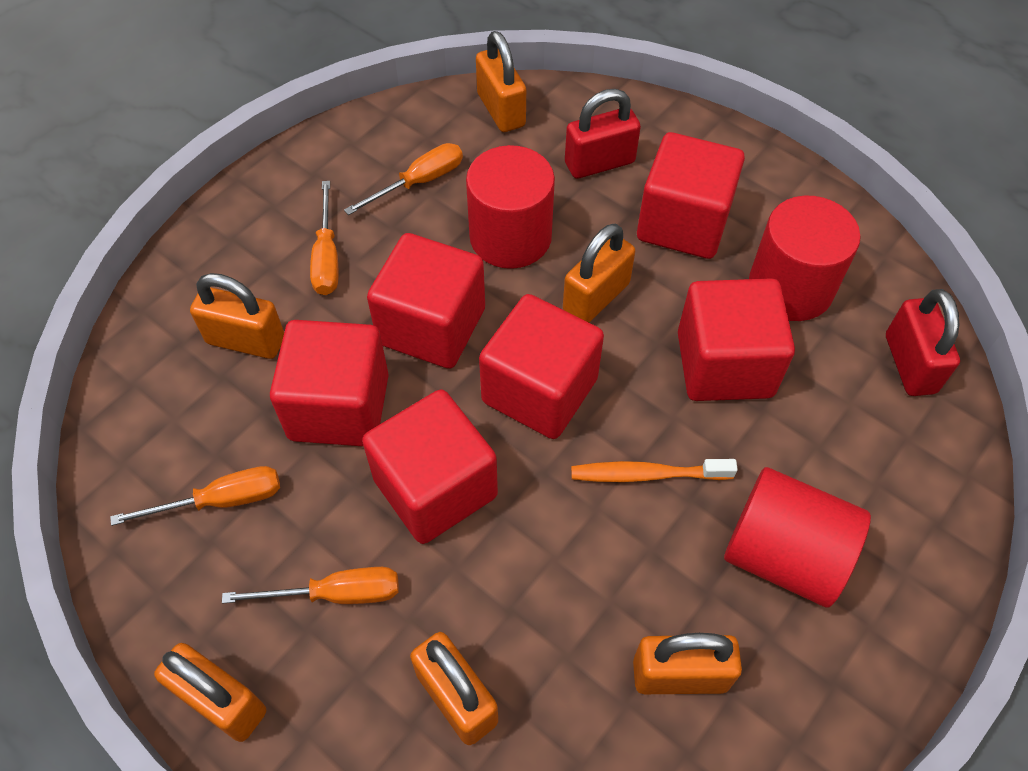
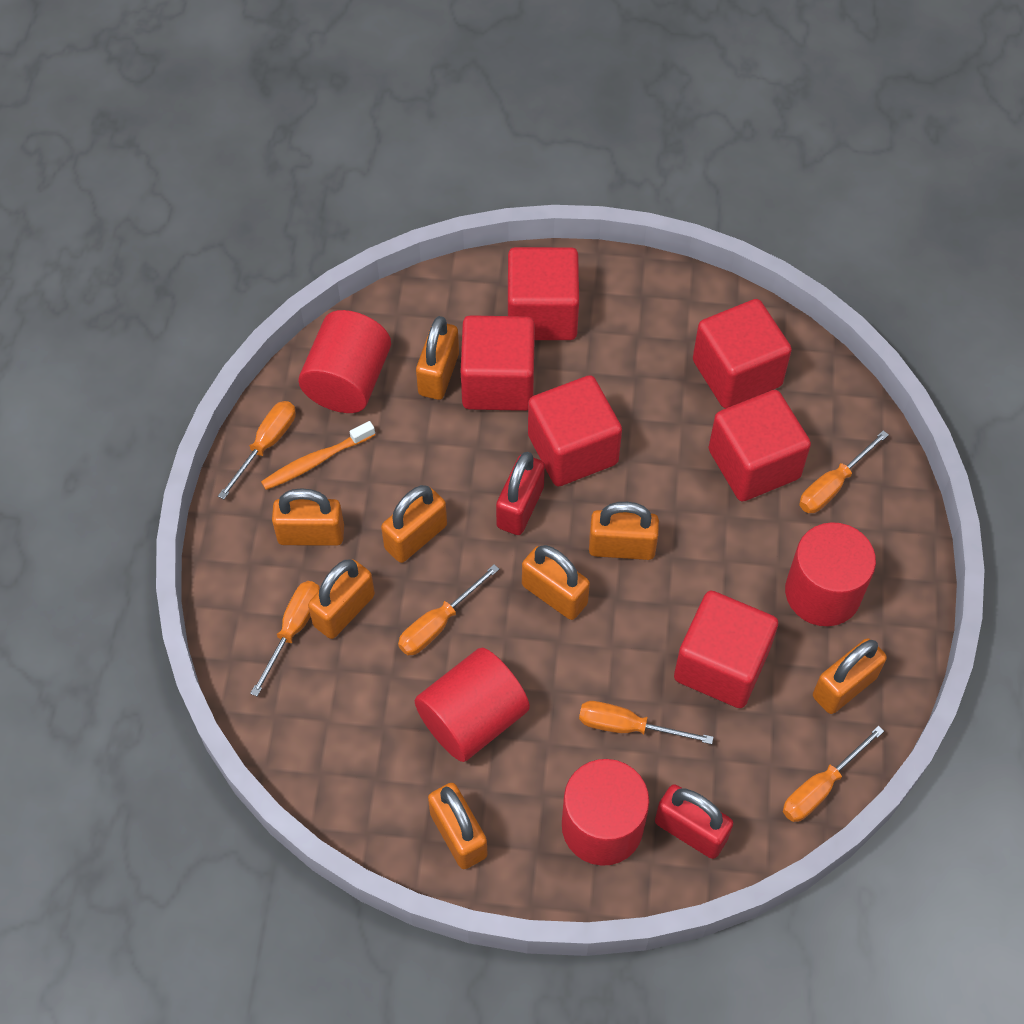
orange padlock: [154,643,266,742] [190,273,284,359] [410,632,498,745] [476,31,526,132] [563,224,635,323] [633,633,742,694] = 6 -> [272,488,344,546] [308,559,375,639] [381,485,447,563] [416,316,459,400] [428,783,487,869] [522,545,590,620] [589,502,659,560] [813,638,887,714] = 8
orange screwdriver: [110,466,280,526] [222,567,399,604] [310,181,338,295] [344,143,463,215] = 4 -> [218,401,296,500] [250,581,320,696] [398,564,499,655] [579,701,713,744] [783,726,884,822] [799,430,889,513] = 6
red cylinder: [466,145,555,269] [724,467,871,608] [749,196,861,321] = 3 -> [298,310,391,413] [414,647,530,762] [562,759,649,866] [785,522,876,626] = 4

